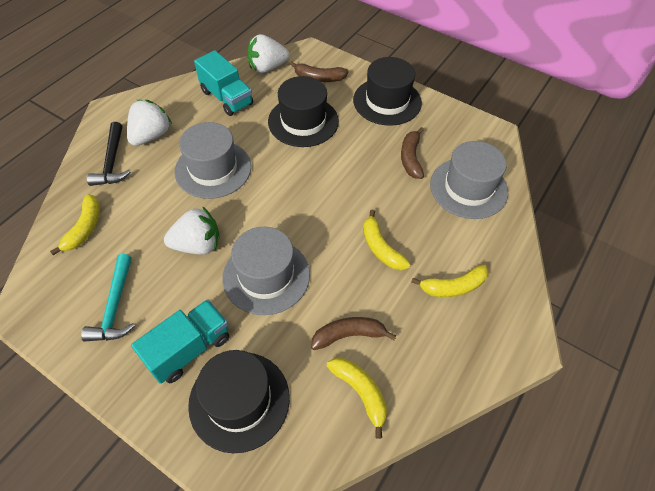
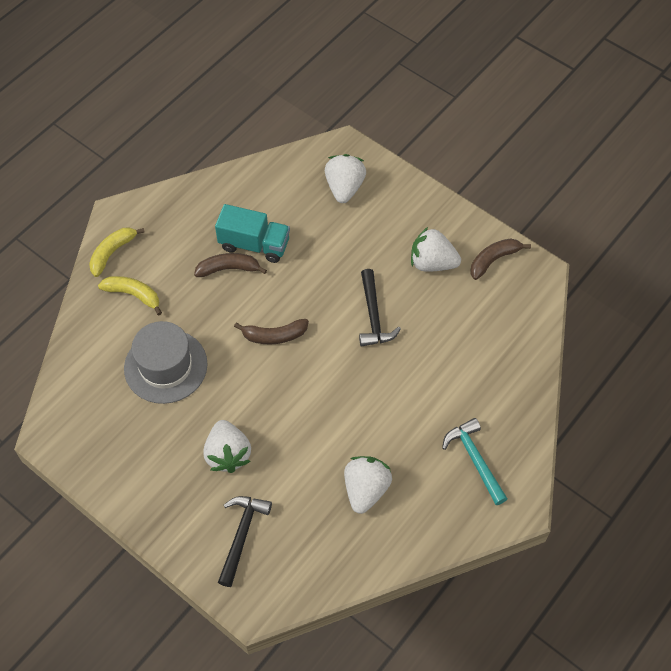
black hammer: [87,122,131,186] = 1 -> [218,496,272,587] [359,269,401,347] = 2
black hat: [188,350,290,453] [268,76,339,147] [353,57,422,126] = 3 -> none = 0
grey hat: [175,122,251,199] [222,227,310,315] [430,141,508,219] = 3 -> [124,321,208,404] = 1
turquoise truck: [131,299,229,384] [194,50,253,116] = 2 -> [215,204,290,263] = 1
white strawberry: [127,100,172,146] [164,207,220,255] [247,34,289,73] = 3 -> [203,420,251,473] [325,154,366,203] [344,456,392,514] [411,227,461,272] = 4
yellow banana: [50,194,100,255] [327,358,387,439] [363,209,410,270] [411,265,489,297] = 4 -> [89,227,145,277] [98,276,162,315] = 2

